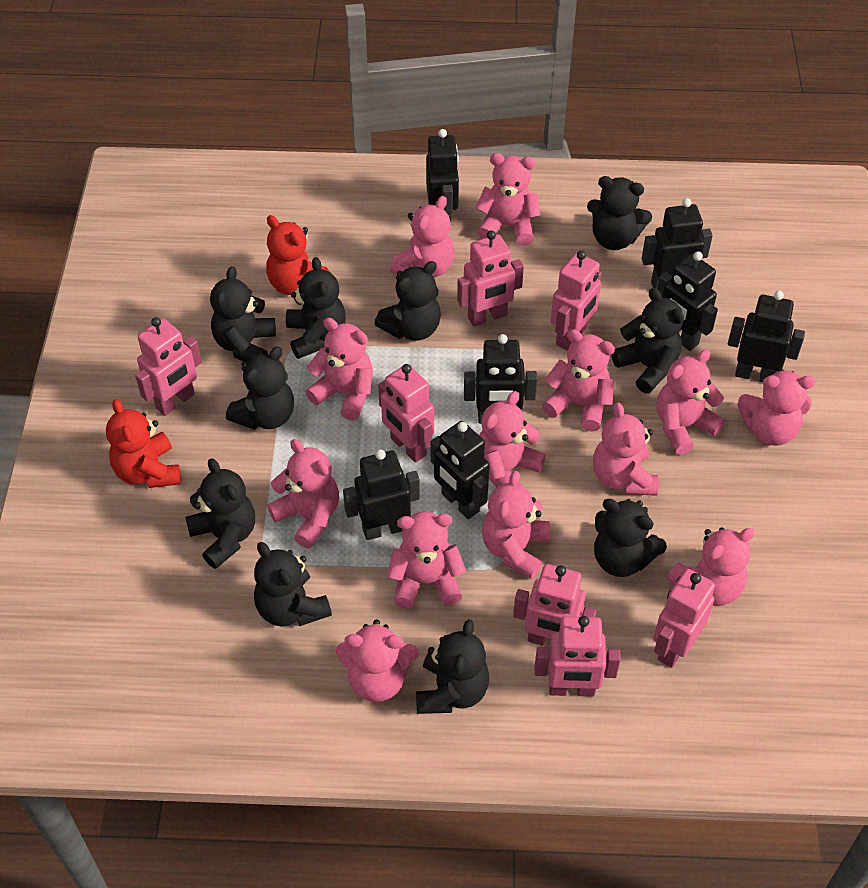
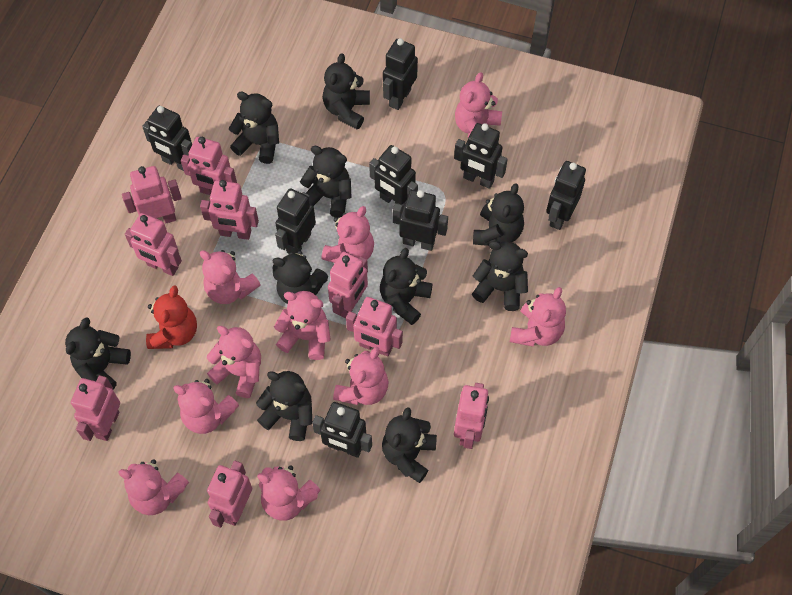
black robot: [343,449,420,540] [426,129,459,218] [431,421,490,519] [464,334,537,424] [642,198,713,289] [657,251,718,351] [728,291,805,382] = 7 -> [142,106,192,171] [275,188,316,254] [312,402,372,458] [369,145,418,207] [383,38,418,110] [393,190,448,251] [454,123,508,189] [546,161,586,230] = 8
pink robot: [135,317,202,416] [378,364,434,462] [457,230,524,327] [513,564,596,646] [535,616,621,697] [551,250,601,351] [653,569,715,668] = 7 -> [71,375,120,441] [122,166,182,223] [125,213,182,276] [181,137,237,195] [200,180,259,240] [207,461,252,528] [328,252,368,318] [346,297,403,356] [454,383,489,449] = 9
pink teddy bear: [267,439,339,548] [306,318,373,421] [336,619,419,702] [387,511,466,609] [391,196,455,277] [475,153,541,246] [479,391,546,487] [482,471,550,579] [542,329,615,432] [593,403,659,496] [657,349,725,455] [667,527,754,606] [737,369,815,446] = 13 -> [118,459,189,515] [174,379,239,434] [200,250,260,304] [207,326,261,398] [257,465,321,521] [274,291,331,360] [321,206,374,263] [333,347,388,405] [455,72,502,137] [510,287,566,347] = 10
red teddy bear: [106,399,181,488] [266,215,330,295] = 2 -> [146,285,197,349] = 1

